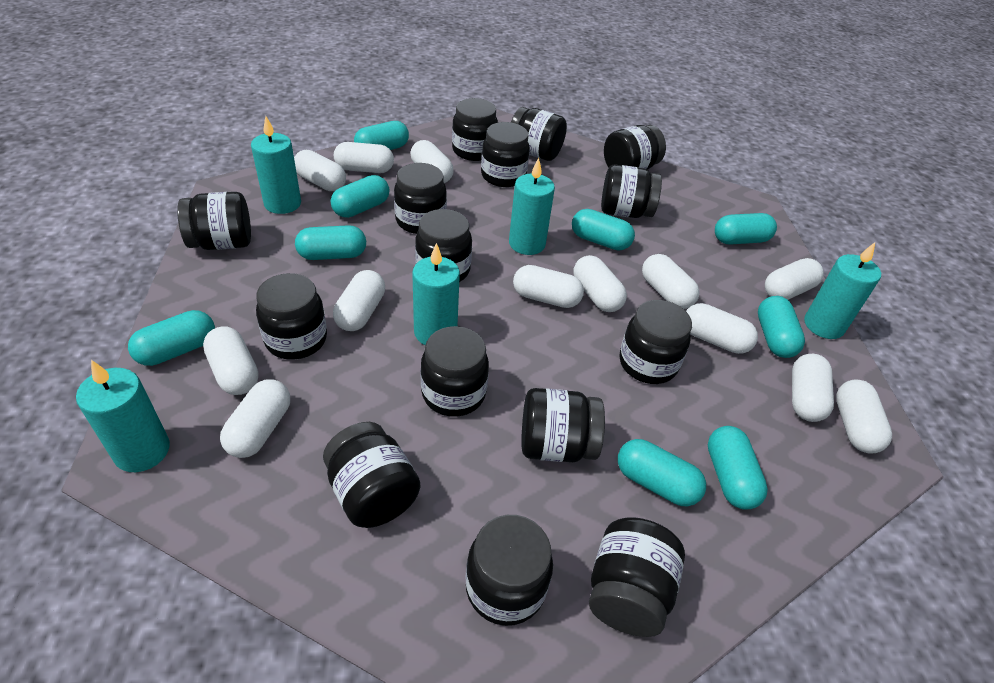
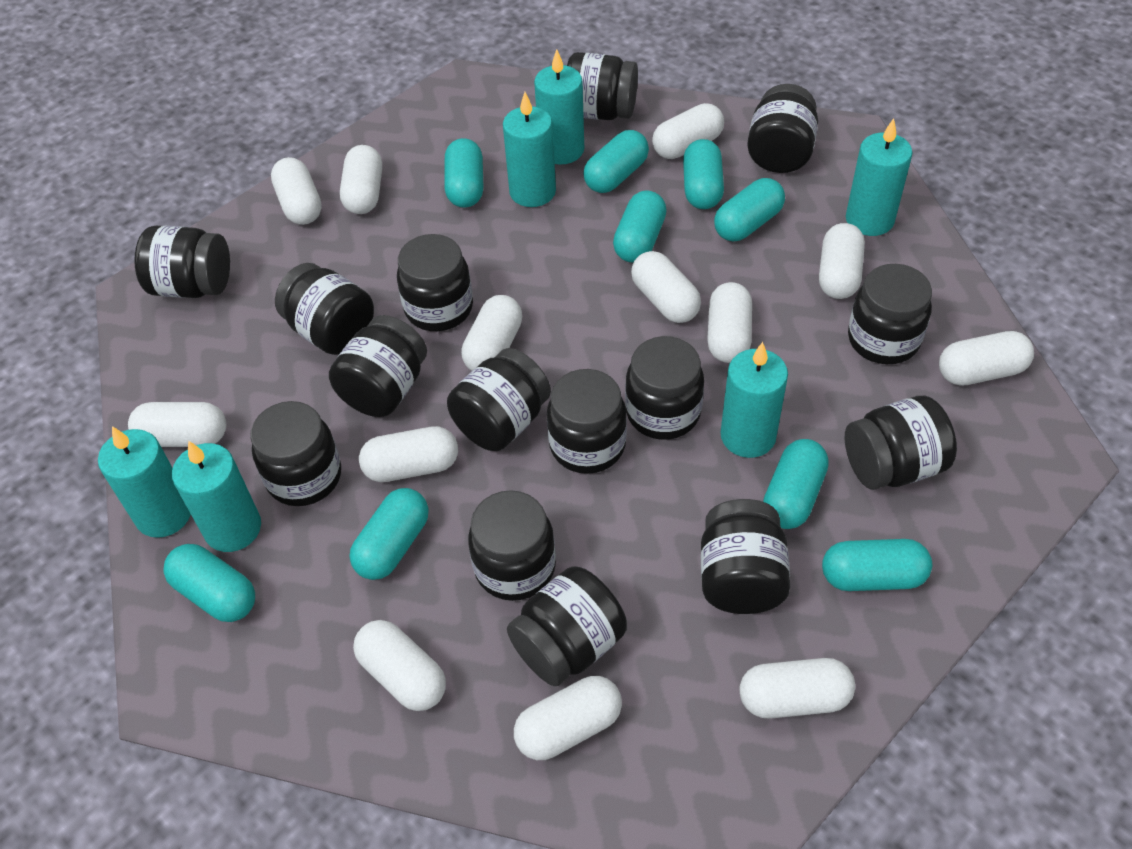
turquoise candle: [76,360,170,472] [251,116,301,214] [412,243,460,345] [509,158,555,255] [804,242,881,339] = 5 -> [98,426,191,538] [172,441,261,552] [503,92,556,207] [534,49,584,165] [720,342,788,458] [846,118,913,236] = 6

